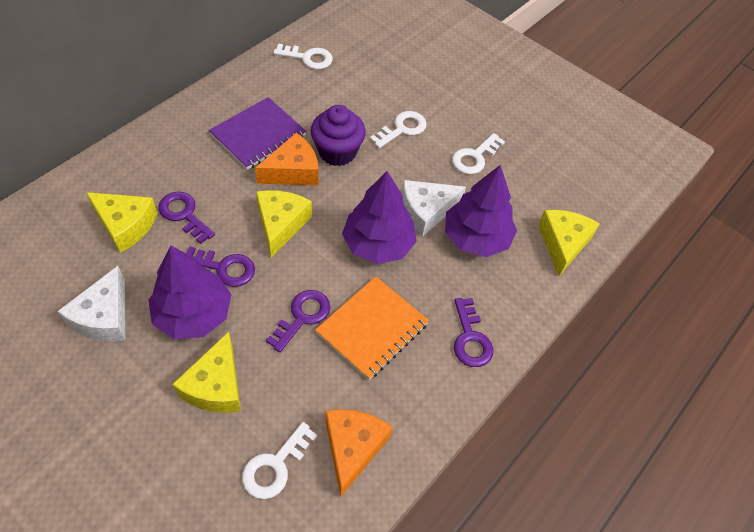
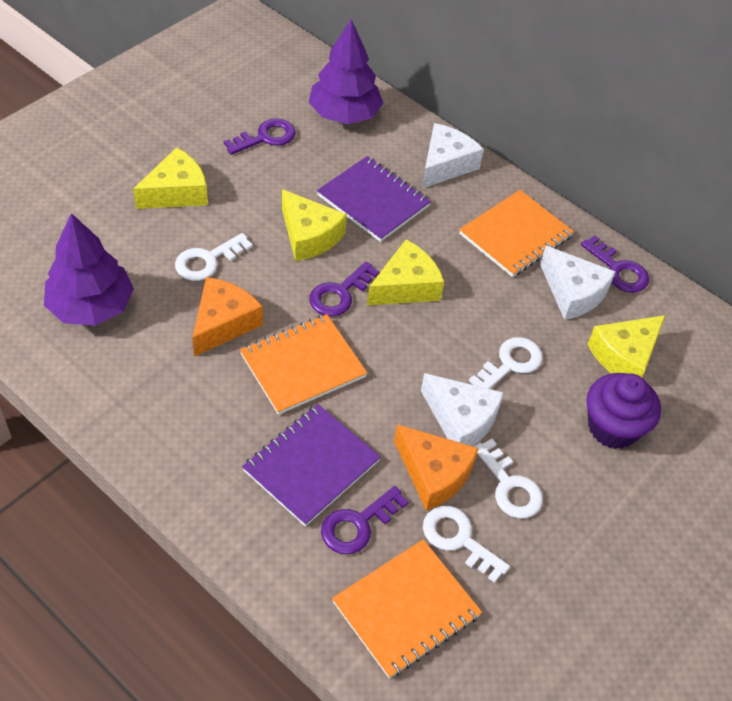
orange notebook: [315,276,429,380] = 1 -> [240,314,367,415] [332,539,482,679] [459,190,574,277] = 3
purple notebook: [209,97,306,170] = 1 -> [242,404,381,527] [317,156,431,242] = 2
purple tree: [149,245,232,339] [342,171,417,264] [445,165,517,257] = 3 -> [44,213,134,326] [309,19,383,124] = 2
white cheese: [58,266,125,342] [402,180,466,237] = 2 -> [421,373,504,446] [422,123,484,188] [540,246,615,320] = 3

